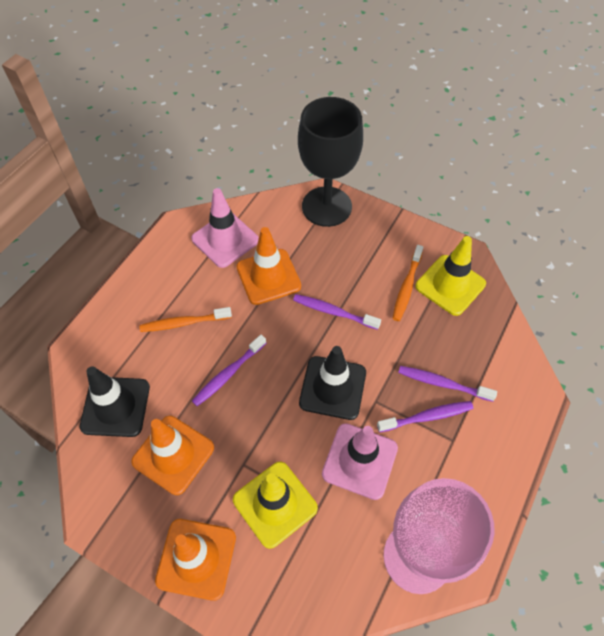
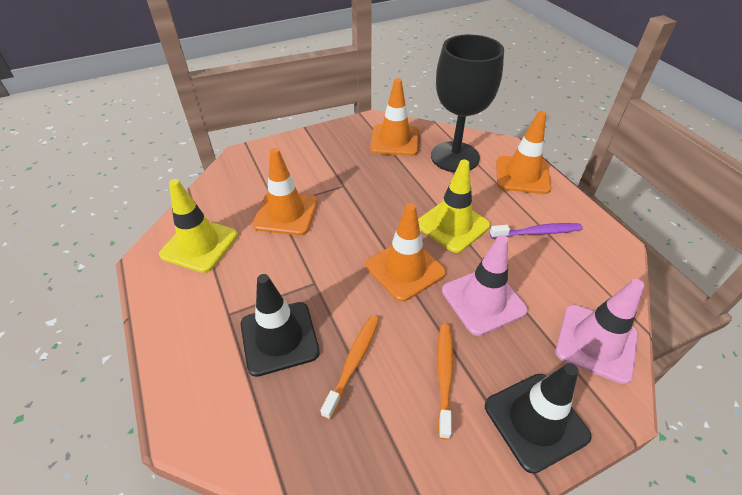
orange traffic cone: [131,416,214,495] [155,519,236,601] [236,227,301,305] = 3 -> [252,148,318,235] [366,203,446,302] [370,78,419,156] [496,111,551,194] = 4
pink goblet: [384,478,495,594] = 1 -> none = 0
purple toothbrush: [192,335,266,406] [293,294,381,330] [377,401,473,432] [398,366,497,402] = 4 -> [490,223,582,239] = 1

